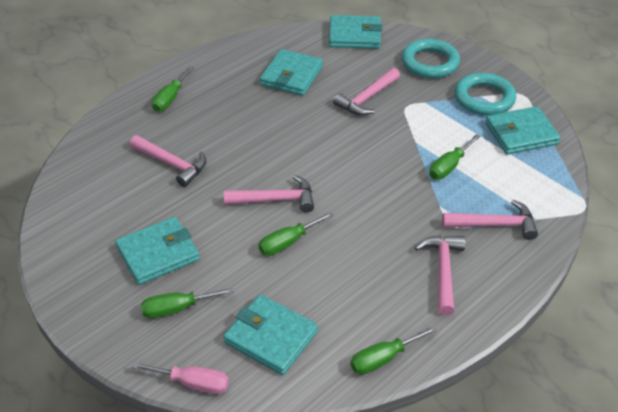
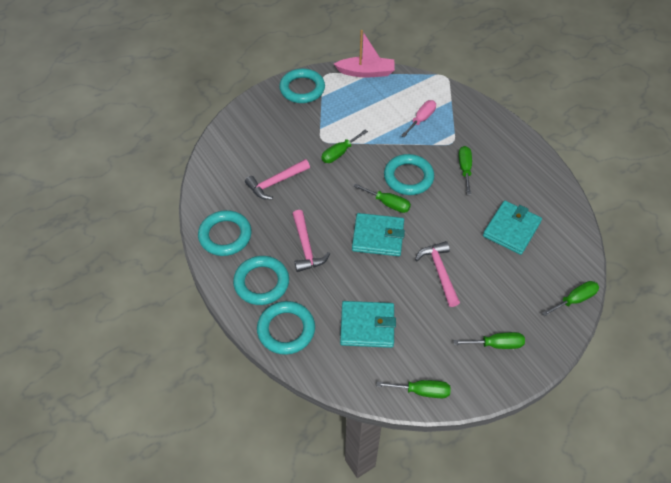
green screwdriver: [141,287,234,318] [152,66,194,112] [259,211,334,256] [350,326,437,374] [429,134,481,179] = 5 -> [322,129,368,163] [353,183,411,213] [376,380,451,398] [453,332,525,349] [458,146,472,195] [542,281,599,316] = 6
pink boat: none = 0 -> [334,30,395,77] = 1
pink hammer: [130,135,206,187] [224,175,314,213] [333,68,400,116] [415,235,465,316] [442,200,538,240] = 5 -> [245,159,310,200] [293,210,330,272] [415,241,460,307] = 3
turquoise ring: [402,39,460,78] [455,73,516,116] = 2 -> [198,210,252,256] [233,256,289,305] [257,301,315,355] [279,68,325,103] [384,154,434,195] = 5
turquoise wallet: [115,217,200,285] [223,294,318,375] [260,49,323,96] [329,15,382,49] [485,106,561,155] = 5 -> [340,301,396,348] [352,213,405,256] [483,200,542,255] = 3

